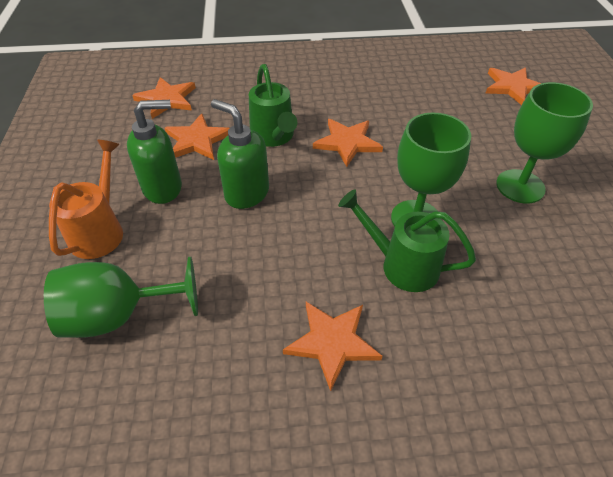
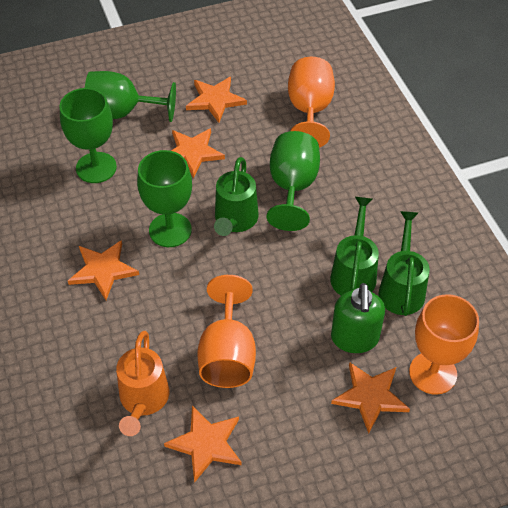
green goblet: [44,257,198,338] [391,112,471,227] [496,82,593,203] = 3 -> [60,88,117,183] [85,71,176,122] [137,150,192,247] [267,131,320,231] = 4
green soap dispenser: [127,100,182,204] [211,99,269,209] = 2 -> [331,283,385,353] = 1
green watering can: [249,64,297,147] [338,189,476,292] = 2 -> [214,157,259,236] [330,197,379,295] [378,211,430,316] = 3
orange goblet: none = 0 -> [197,275,256,388] [288,57,335,148] [409,294,479,395] = 3

